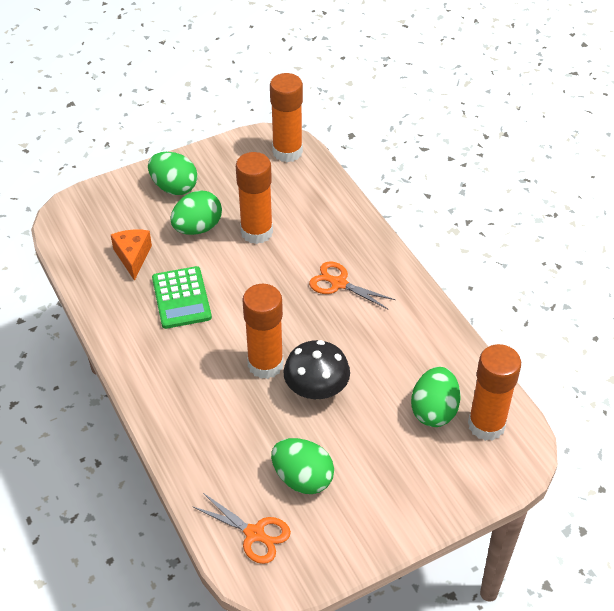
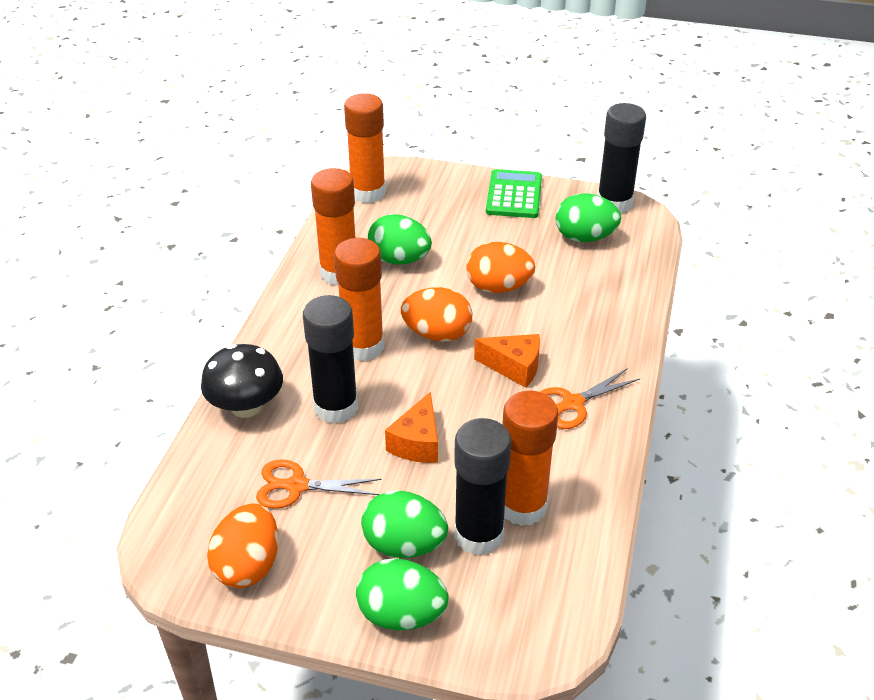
black glue stick: none = 0 -> [303,295,358,424] [454,418,511,555] [598,103,646,213] = 3
orange cheese: [111,229,152,281] = 1 -> [385,392,438,463] [474,334,540,388] = 2
orange egg: none = 0 -> [207,503,279,588] [401,287,472,342] [466,242,535,293] = 3

